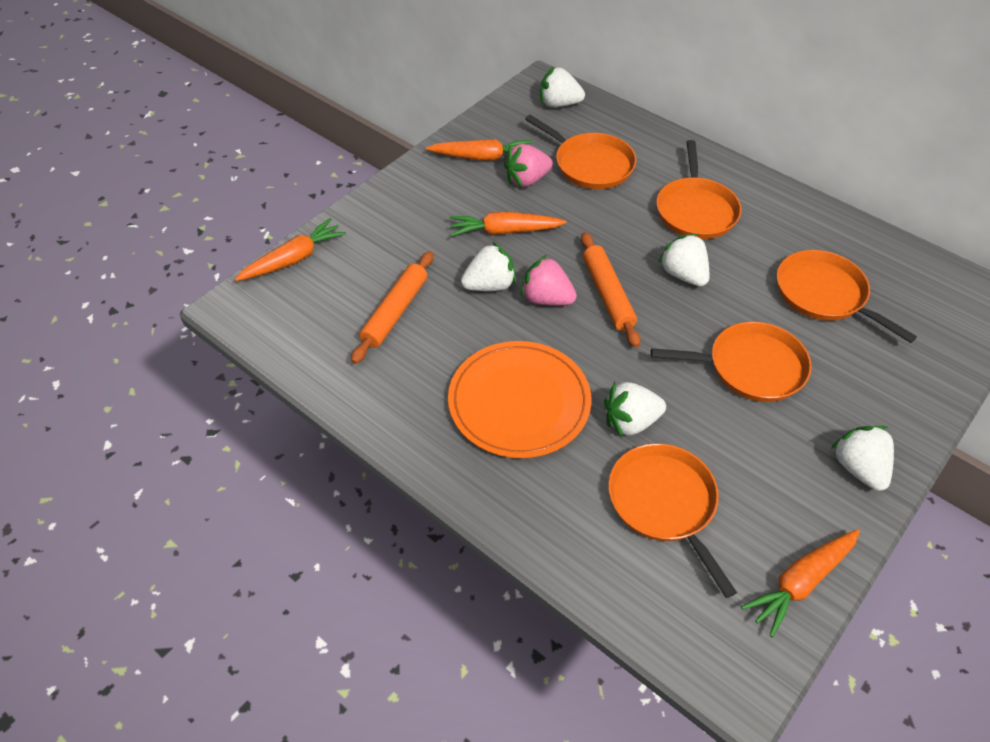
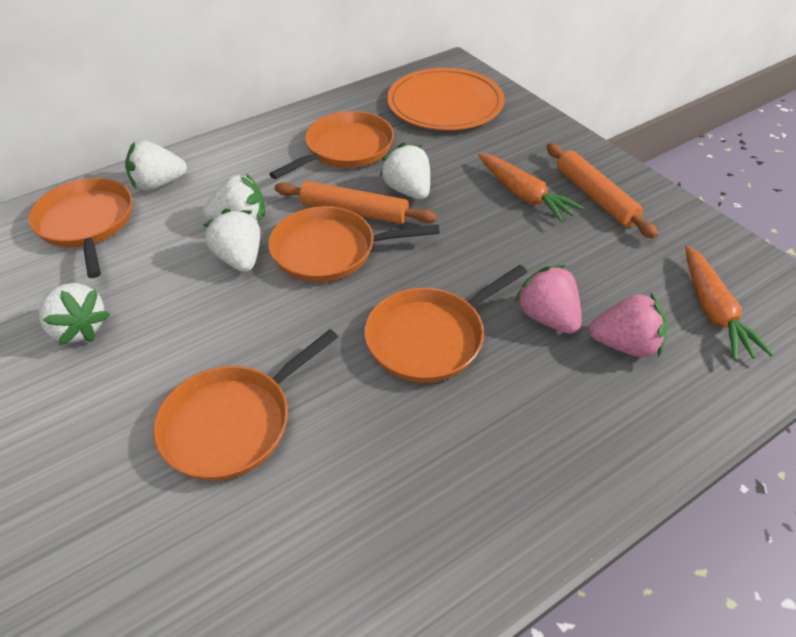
orange carrot: [235,218,346,281] [426,139,533,160] [450,211,567,237] [741,529,860,637] = 4 -> [478,153,584,223] [685,245,774,361] = 2

